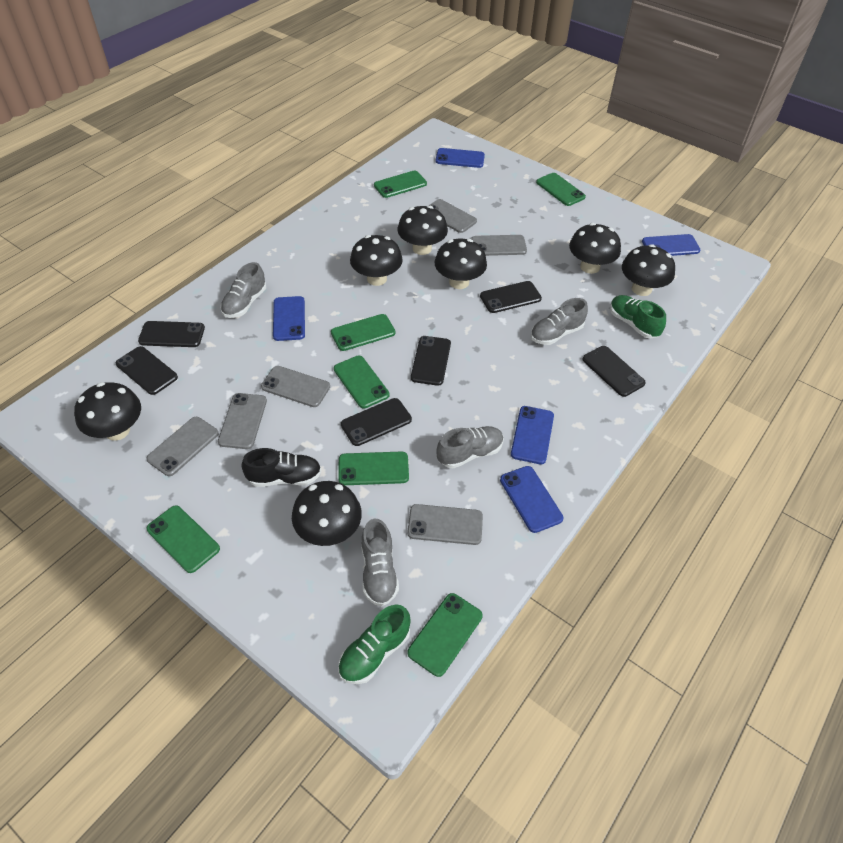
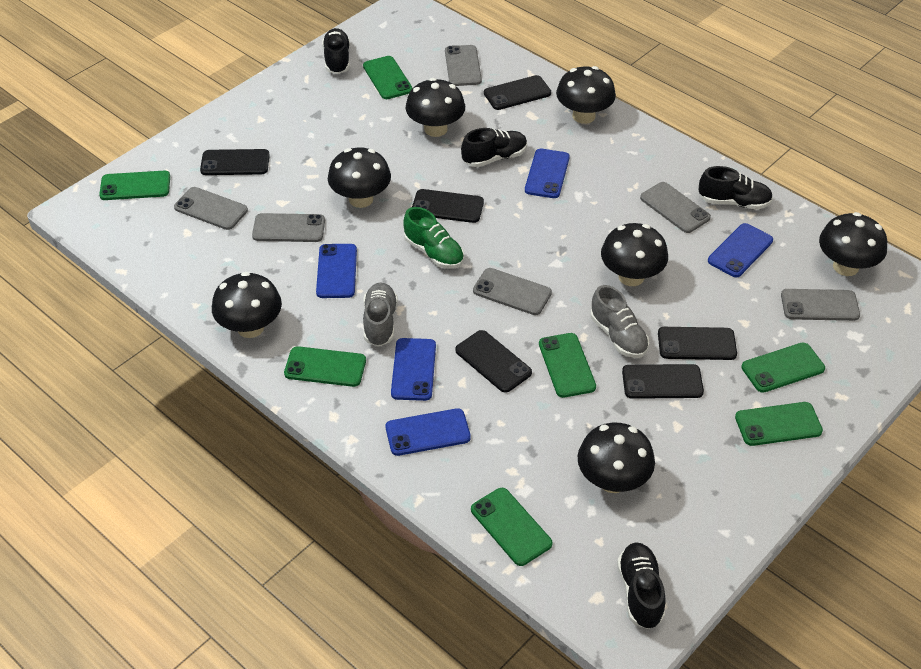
black shoe: [242,448,322,487] = 1 -> [322,28,350,74] [461,128,527,167] [617,542,666,629] [699,166,773,210] = 4
green shoe: [338,604,411,684] [610,295,666,339] = 2 -> [403,207,464,269] = 1
grey shoe: [220,262,266,318] [361,518,399,606] [436,426,504,468] [530,298,588,345] = 4 -> [363,282,398,347] [590,285,649,358] = 2

